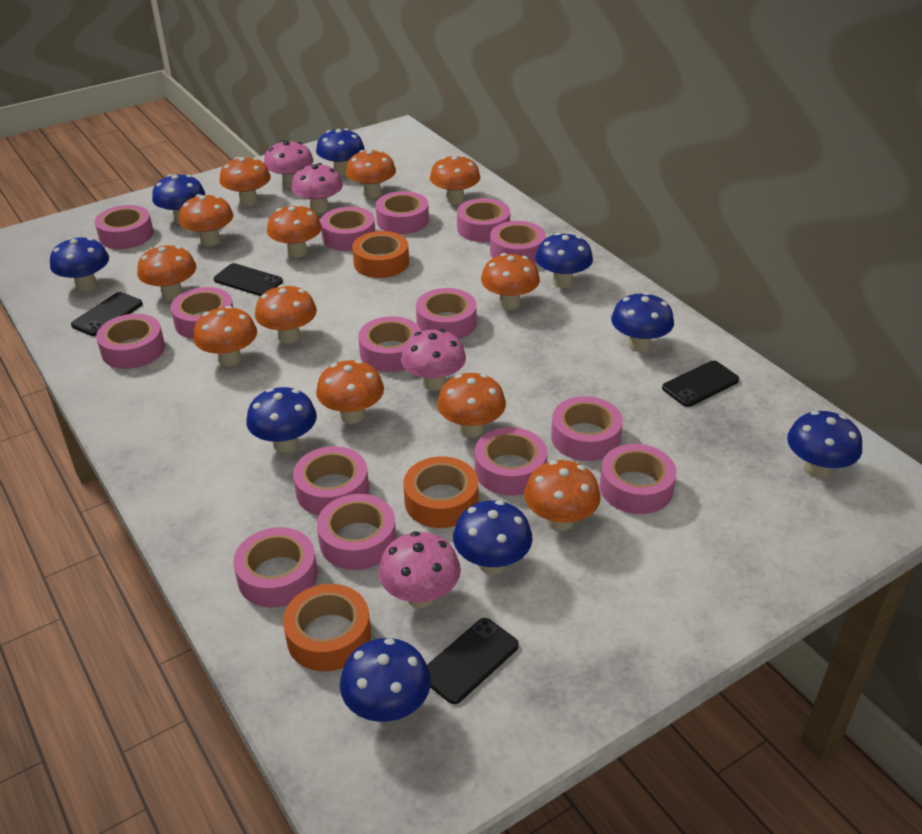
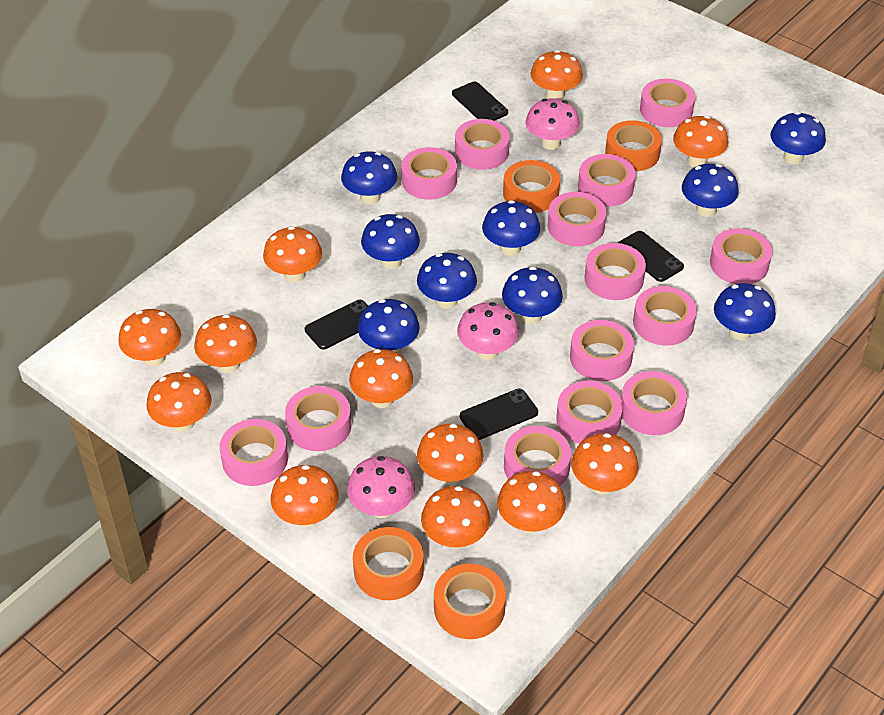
orange tape: [283,584,371,671] [352,231,409,278] [403,456,478,528] = 3 -> [353,527,424,600] [434,564,506,639] [503,160,560,213] [605,120,662,171] = 4
pink mushroom: [264,140,314,189] [291,163,343,213] [378,531,461,608] [401,329,466,391] = 4 -> [347,456,415,518] [457,302,519,360] [526,98,580,150] = 3
pink tape: [95,205,154,249] [96,314,165,369] [170,287,233,339] [233,527,318,608] [293,446,369,516] [317,494,396,570] [320,207,375,251] [358,316,421,372] [376,191,429,234] [416,288,477,339] [457,198,510,242] [475,427,547,496] [490,221,546,264] [551,396,623,461] [600,444,676,514] = 15 -> [220,419,288,486] [285,386,351,451] [401,147,457,199] [455,119,510,170] [504,426,571,486] [548,192,606,246] [556,381,623,444] [570,320,634,381] [578,154,636,207] [584,243,646,300] [621,371,687,435] [633,286,697,346] [640,78,695,127] [710,228,772,284] = 14

